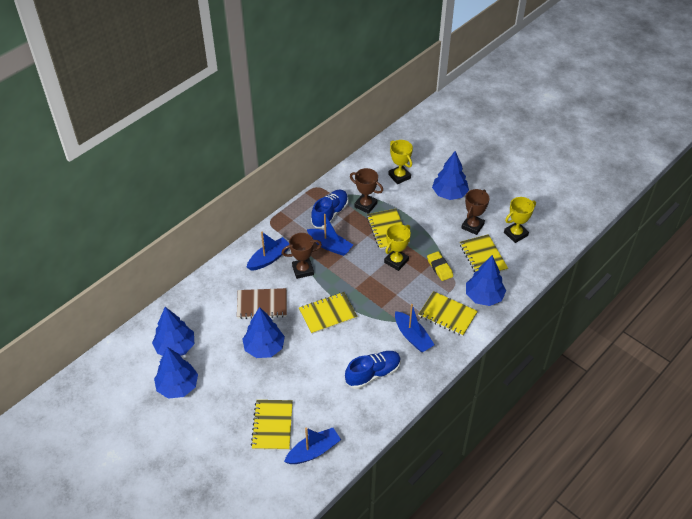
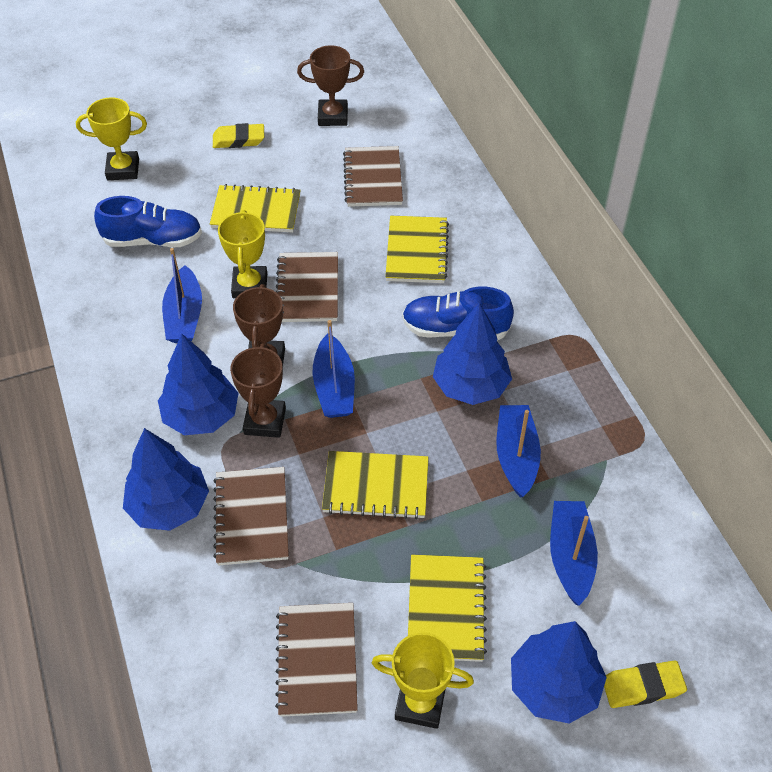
blue tree: [152,307,194,356] [154,347,198,399] [242,307,285,358] [432,151,469,200] [466,255,506,306] = 5 -> [123,428,209,531] [158,334,239,435] [433,303,512,405] [511,621,607,724] = 4
brown notebook: [237,288,287,319] = 1 -> [213,467,289,566] [275,603,358,717] [276,252,338,322] [343,146,403,207] = 4
yellow eraser: [427,251,453,281] = 1 -> [213,123,264,148] [604,660,687,708] = 2
yellow notebook: [251,400,293,450] [299,292,357,334] [367,209,410,249] [418,291,478,336] [460,234,508,272] = 5 -> [210,184,301,233] [322,451,429,519] [385,216,449,283] [408,555,487,662] = 4

